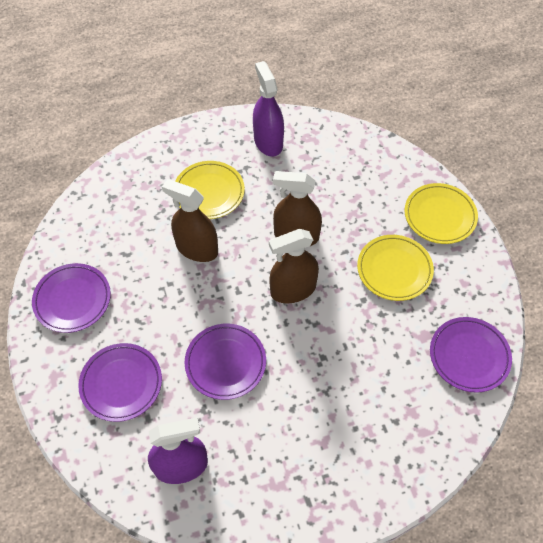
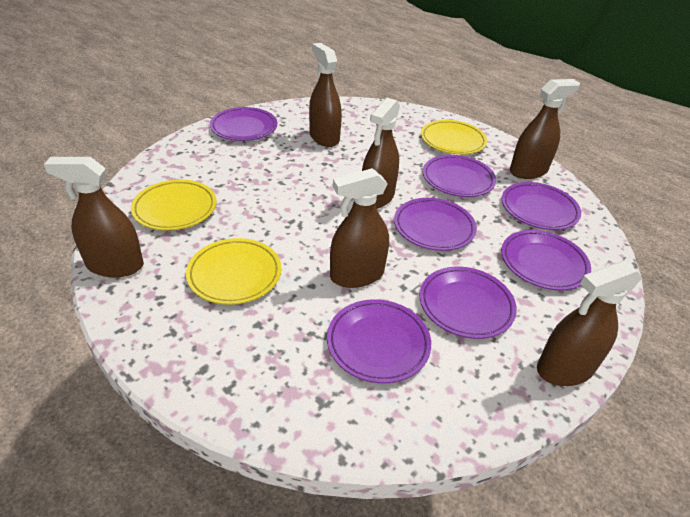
brown spray bottle: [162,179,218,262] [269,229,319,303] [273,171,322,246] = 3 -> [44,157,144,277] [309,43,342,147] [330,168,389,288] [362,98,400,209] [510,79,580,179] [537,261,642,386] = 6
purple plate: [32,263,111,333] [78,343,162,422] [185,324,266,400] [430,317,512,393] = 4 -> [210,107,277,141] [327,299,431,383] [394,198,477,251] [420,267,517,339] [423,155,496,197] [501,230,591,290] [502,182,581,230] = 7
purple spray bottle: [148,417,208,484] [253,61,284,157] = 2 -> none = 0

